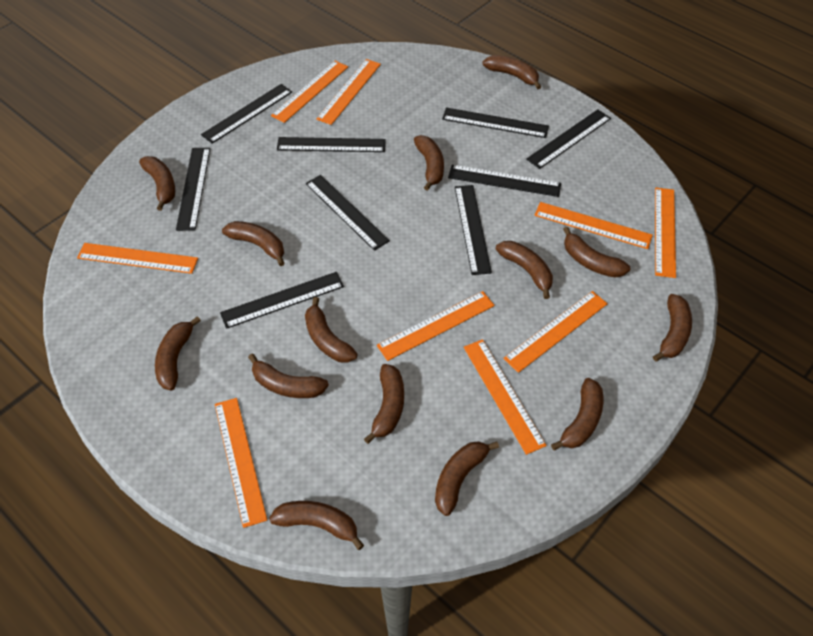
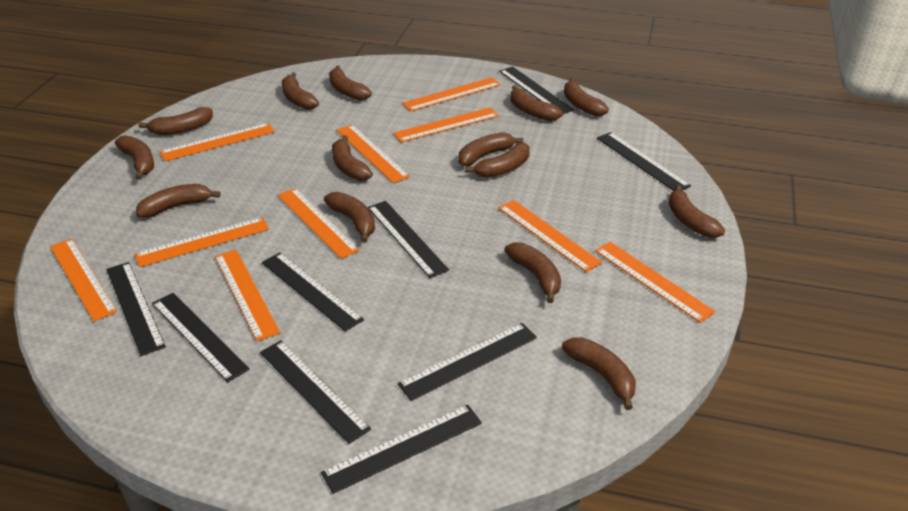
orange ruler: [77,243,198,274] [215,398,267,528] [271,61,348,123] [316,59,381,125] [377,291,495,361] [464,339,547,455] [503,291,608,373] [535,202,653,249] [655,187,676,278] = 9 -> [50,238,117,322] [135,217,269,267] [160,123,275,162] [215,250,280,341] [278,188,360,259] [336,124,410,183] [393,107,499,142] [402,77,501,111] [498,200,602,272] [595,242,716,323] = 10

